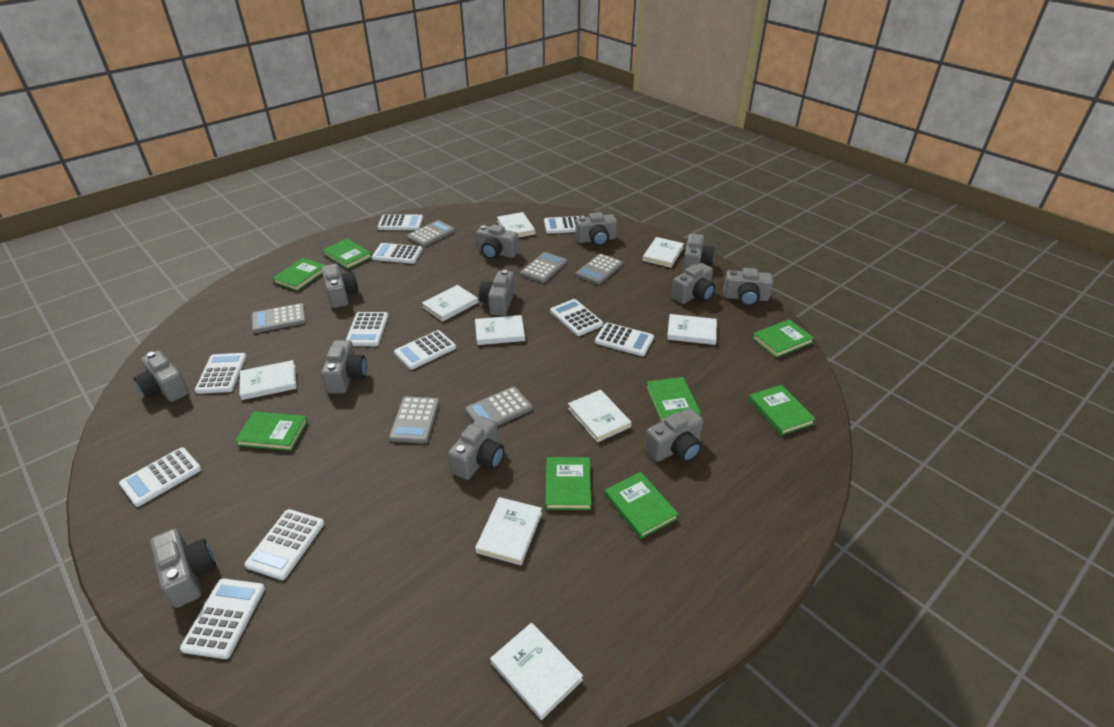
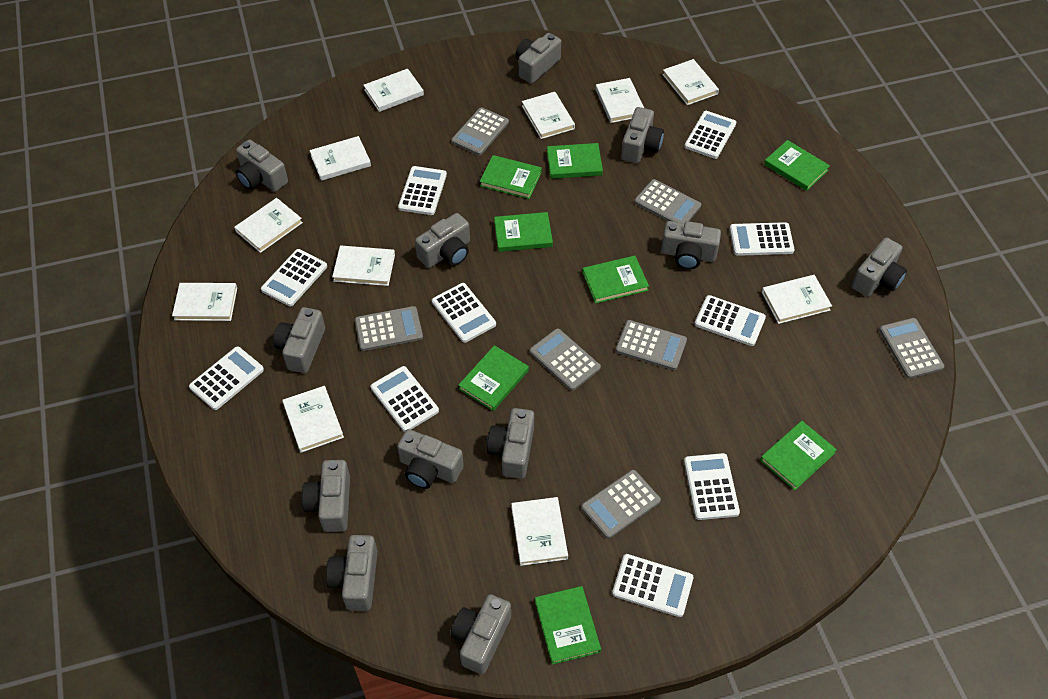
grey calculator: [252,303,306,333] [389,396,440,444] [407,220,455,247] [465,387,533,426] [520,252,567,283] [576,253,623,285] = 6 -> [355,306,423,351] [451,107,509,155] [530,328,601,391] [581,470,661,539] [616,320,687,370] [634,179,701,223] [879,318,944,379] = 7
white book: [239,360,297,400] [422,285,478,322] [475,315,525,345] [475,497,542,565] [490,622,583,720] [497,212,535,238] [568,390,631,442] [643,237,684,268] [667,314,717,345] = 9 -> [172,283,237,321] [234,198,303,253] [282,386,344,453] [310,136,371,181] [332,246,395,286] [363,69,424,112] [511,497,568,566] [522,92,575,139] [595,78,644,123] [662,59,719,105] [762,275,832,324] = 11
white calculator: [119,447,201,507] [180,578,265,659] [195,353,247,394] [244,509,324,580] [346,312,389,346] [372,243,423,264] [377,214,423,230] [394,330,456,370] [544,216,585,234] [550,299,603,336] [595,322,654,356] = 11 -> [189,346,264,410] [261,249,327,307] [371,366,439,432] [398,166,447,215] [432,283,496,343] [612,554,693,617] [684,111,736,159] [684,453,740,520] [695,295,766,346] [730,222,794,256] = 10

